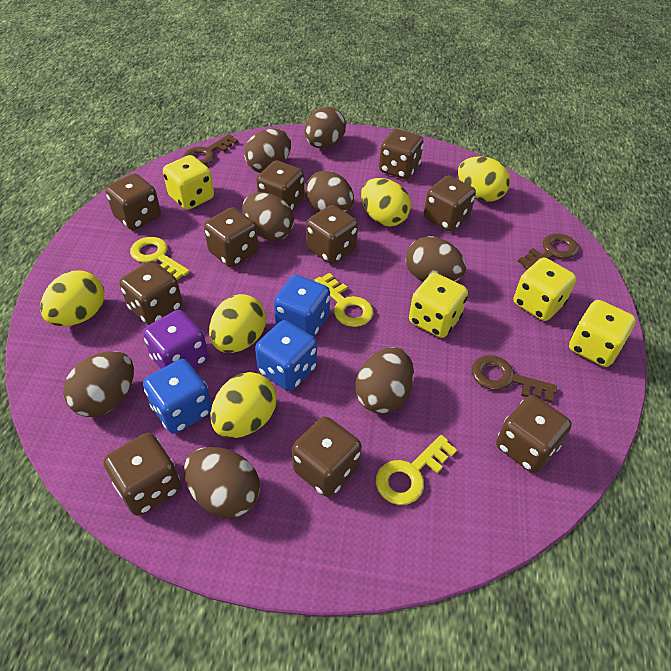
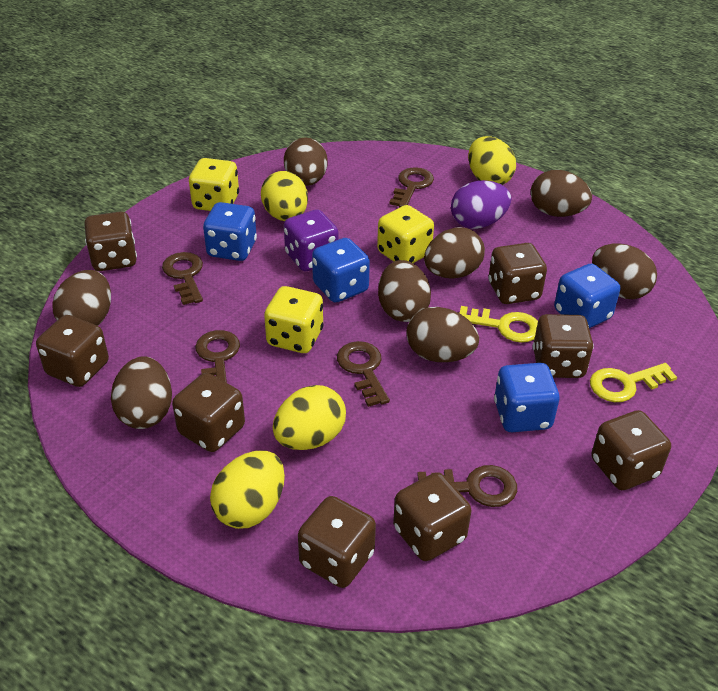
blue dice: [143,359,212,434] [255,320,317,391] [274,275,330,337] = 3 -> [203,202,257,261] [312,238,370,303] [494,363,559,432] [554,264,620,328] = 4
brown dice: [104,433,181,516] [105,173,161,230] [119,261,183,325] [204,207,259,267] [256,160,305,210] [292,416,362,497] [306,205,358,264] [379,129,424,179] [424,176,476,231] [496,395,572,473] = 10 -> [36,315,109,387] [84,211,137,271] [172,373,245,452] [298,496,376,588] [393,472,471,561] [489,243,547,304] [533,314,594,378] [591,410,671,490] = 8
brown key: [183,134,238,165] [472,355,557,403] [517,233,579,270] = 3 -> [162,252,203,305] [195,330,240,383] [337,341,390,407] [389,167,434,207] [417,465,517,507] = 5
purple egg: none = 0 -> [451,180,511,229] = 1
yellow dice: [163,155,214,210] [409,273,468,338] [513,258,576,321] [569,300,636,367] = 4 -> [189,158,239,211] [264,286,324,353] [377,205,434,263] = 3
yellow egg: [40,270,104,326] [209,294,266,353] [210,372,277,438] [361,178,411,227] [458,156,510,202] = 5 -> [210,450,285,529] [261,171,308,221] [273,385,346,450] [468,136,516,185] = 4
yellow key: [130,237,190,280] [314,273,373,327] [376,435,457,505] = 3 -> [460,306,538,343] [590,363,677,402] = 2

